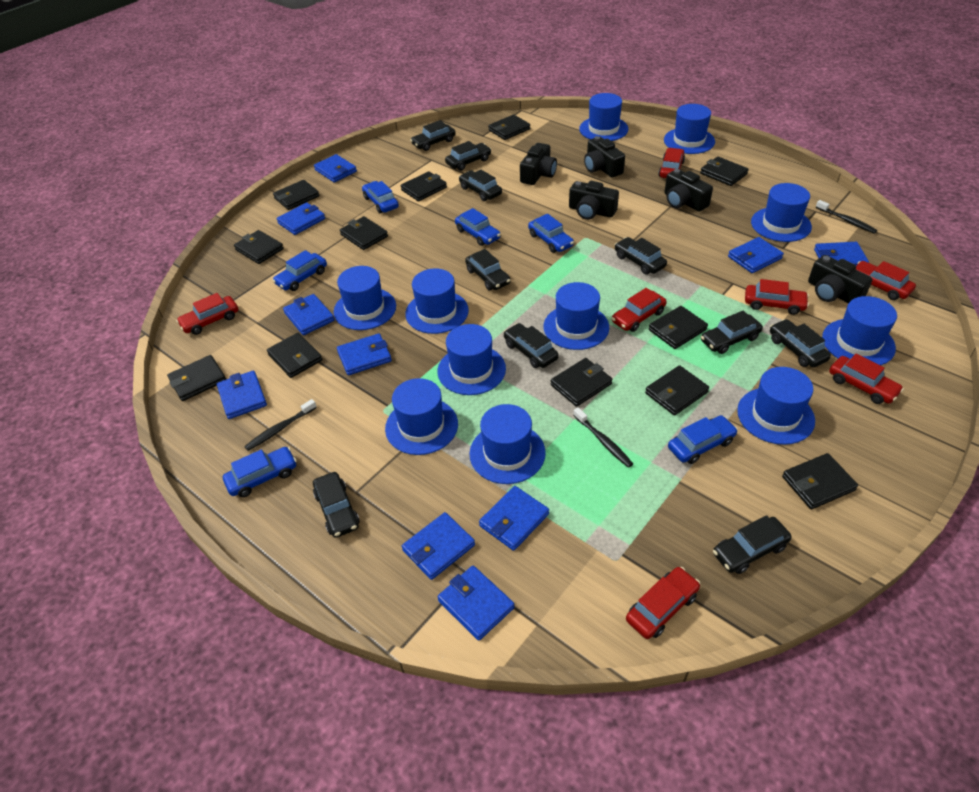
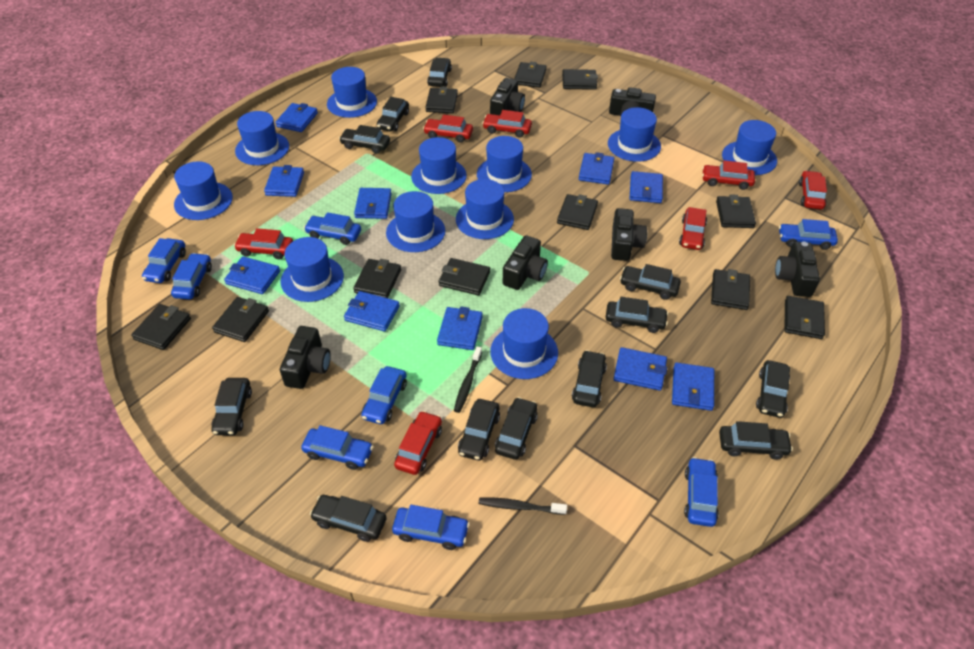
black camera: [520,143,557,185] [569,181,619,220] [584,136,625,178] [664,169,713,212] [808,255,873,303] = 5 -> [280,326,331,389] [490,78,525,115] [503,235,548,290] [609,87,656,116] [611,208,647,261] [775,242,820,297] = 6
black car: [313,472,360,538] [410,120,456,151] [445,141,491,171] [459,169,502,201] [465,249,511,290] [503,323,559,368] [615,237,667,275] [701,311,763,354] [713,515,792,574] [770,319,831,368] = 10 -> [211,378,252,435] [310,495,387,542] [339,125,390,154] [377,97,409,132] [427,58,452,87] [458,399,500,461] [495,397,538,460] [572,350,607,407] [606,297,668,333] [620,264,681,300] [719,421,793,460] [756,360,790,418] = 12
black toothbrush: [244,399,317,451] [573,407,633,468] [816,200,877,234] = 3 -> [454,346,482,413] [479,498,567,515] = 2
black wallet: [167,355,226,401] [234,230,284,264] [267,333,323,378] [273,180,319,210] [340,216,388,250] [401,171,447,202] [488,114,530,140] [550,358,612,407] [645,365,709,415] [649,306,708,349] [700,157,749,186] [782,453,858,509] = 12 -> [131,304,191,350] [212,297,269,342] [353,259,401,298] [425,86,458,113] [439,258,490,295] [514,62,546,88] [557,194,598,230] [562,69,598,90] [711,269,750,310] [716,194,756,228] [784,296,825,339] = 11
blue car: [223,447,297,497] [273,250,327,291] [362,181,399,213] [455,208,501,246] [528,214,574,253] [668,415,738,464] = 6 -> [142,238,186,283] [171,253,212,299] [301,425,373,470] [304,212,361,245] [361,366,407,424] [392,505,470,550] [684,457,719,527] [779,219,838,250] = 8

